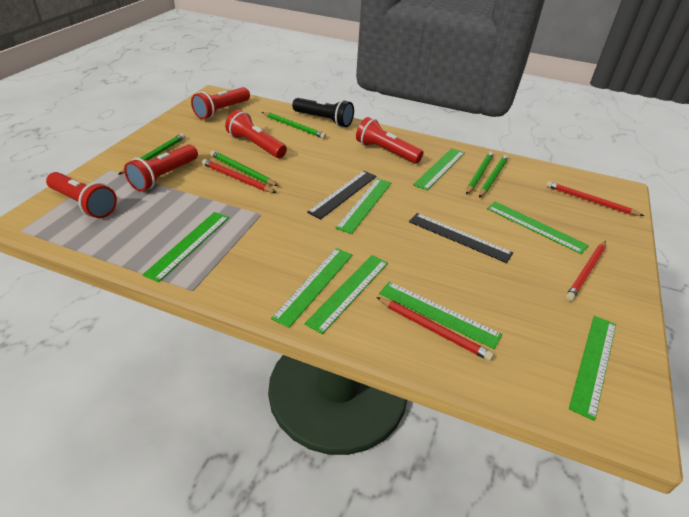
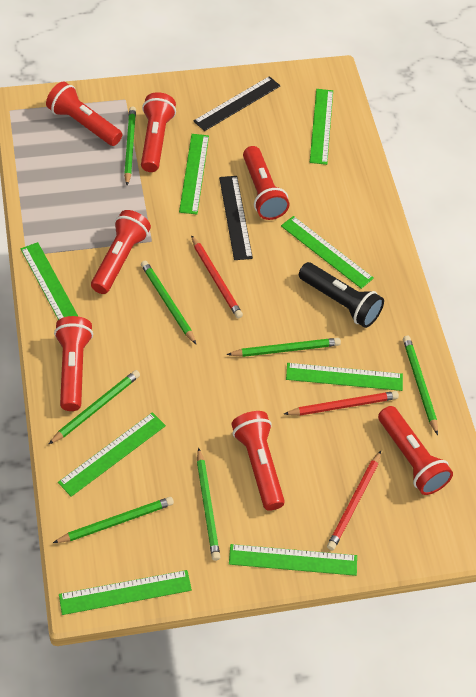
green pencil: [118,133,185,175] [210,150,278,186] [262,112,326,139] [466,151,494,195] [479,155,508,198] = 5 -> [48,370,140,445] [53,497,174,543] [124,107,136,185] [141,261,196,344] [197,448,220,561] [227,338,341,357] [403,336,438,435] = 7
red flashlight: [46,172,117,218] [124,144,198,191] [191,87,250,119] [225,110,287,158] [356,117,423,164] = 5 -> [46,81,122,146] [54,316,93,411] [91,210,151,294] [141,92,176,172] [231,411,285,511] [243,146,290,220] [378,406,453,495] = 7
red pencil: [202,159,276,193] [376,297,494,361] [546,181,644,216] [566,241,606,301] = 4 -> [191,235,243,319] [284,391,399,416] [327,451,381,550] = 3

